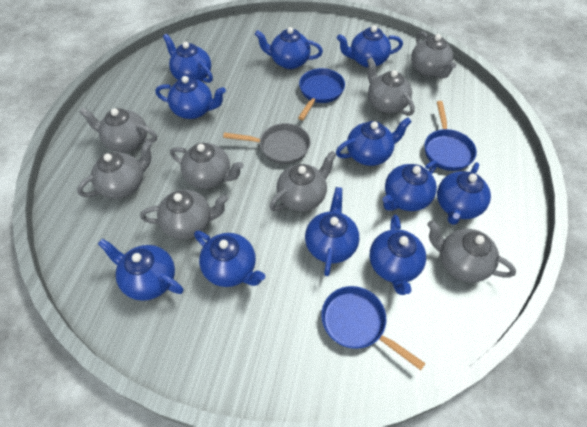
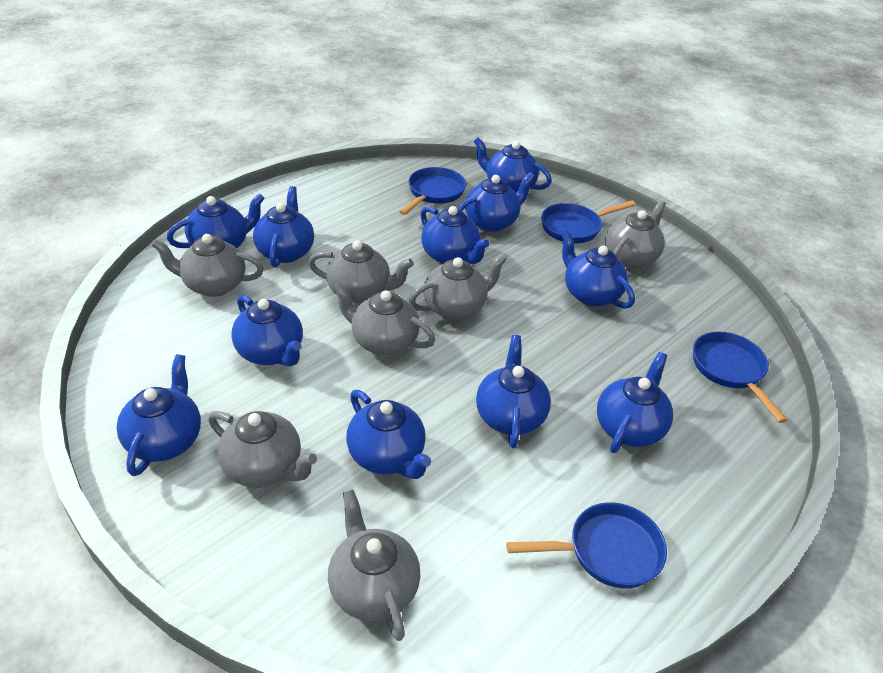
blue pan: [298,68,345,120] [321,286,426,370] [424,101,477,171] = 3 -> [399,167,466,215] [506,502,667,588] [541,201,636,243] [693,332,788,423] = 4
grey pan: [223,123,310,164] = 1 -> none = 0
grey teapot: [77,141,152,199] [79,108,157,152] [140,190,229,239] [170,143,244,189] [269,151,337,211] [367,57,415,116] [411,32,456,79] [427,220,516,282] = 8 -> [151,234,264,297] [208,411,317,488] [309,240,414,303] [328,490,421,641] [333,282,436,355] [409,254,507,320] [605,200,666,268] = 7

